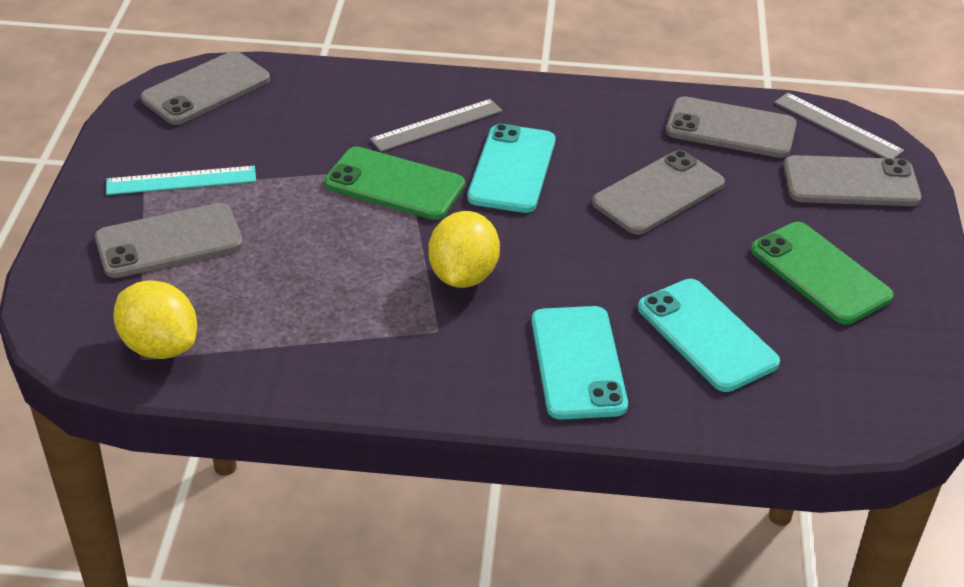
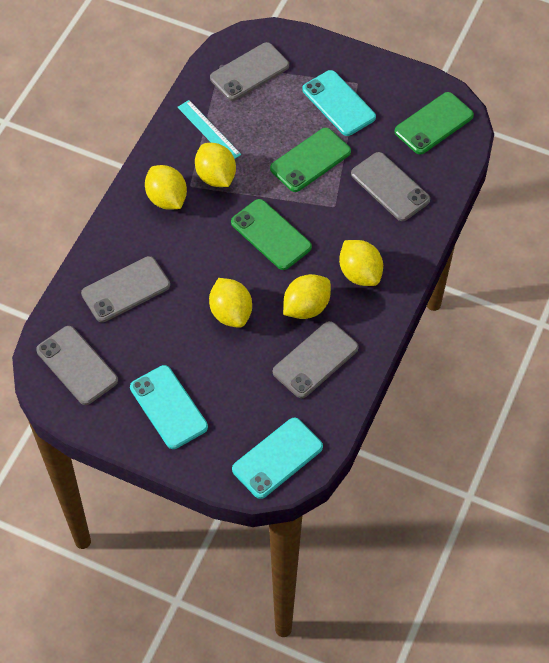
green phone: [324,147,465,220] [751,222,894,325] = 2 -> [231,199,312,270] [270,128,351,192] [394,92,474,154] = 3
grey ruler: [370,99,503,152] [774,93,904,158] = 2 -> none = 0
yellow lemon: [113,280,197,359] [429,211,500,288] = 2 -> [145,165,187,210] [195,143,236,187] [209,278,252,328] [283,274,331,319] [339,240,383,286] = 5

